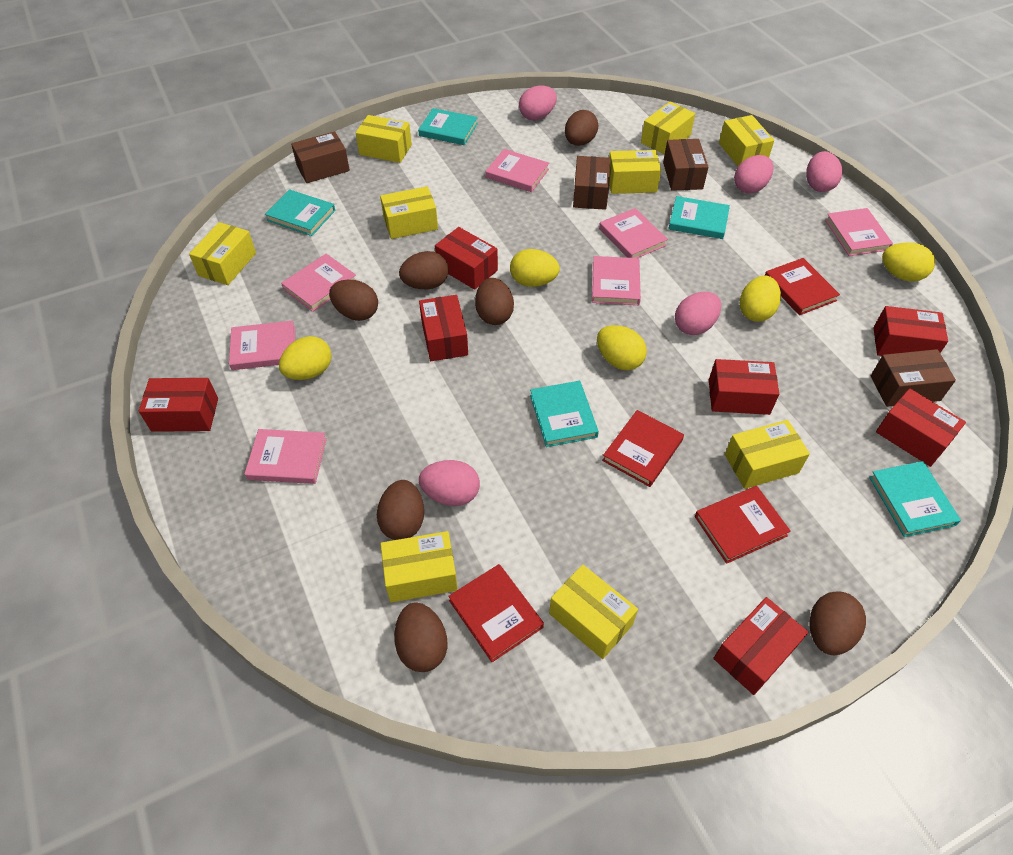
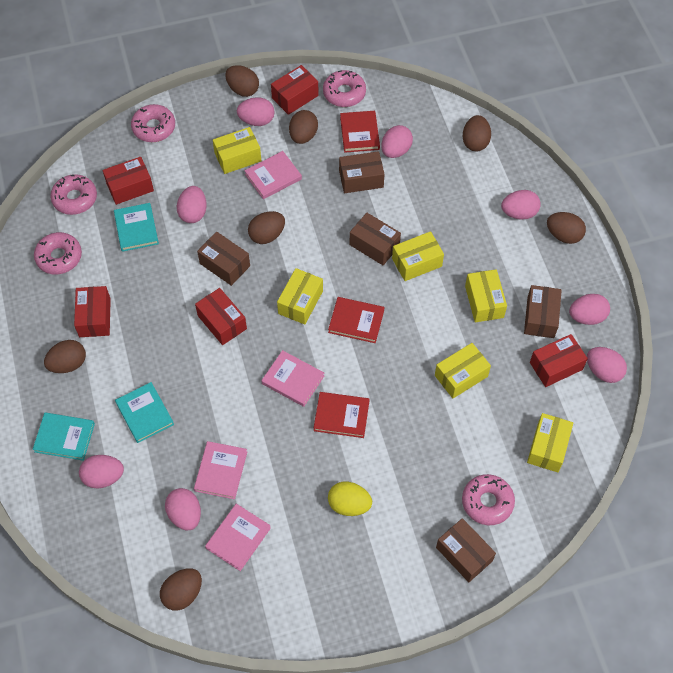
brown box: [291,131,350,183] [573,156,610,210] [663,139,709,191] [871,349,956,407] = 4 -> [197,232,250,286] [339,151,384,193] [350,213,401,265] [436,518,496,582] [524,285,562,338] = 5
pink book: [229,321,295,370] [245,429,327,484] [281,254,356,312] [485,149,549,192] [592,256,641,305] [599,208,668,258] [825,208,893,256] = 7 -> [194,441,247,499] [205,504,271,571] [244,151,302,199] [261,350,324,407] = 4
pink donut: none = 0 -> [34,232,82,274] [50,174,97,215] [131,104,175,142] [323,70,366,107] [462,474,515,525] = 5
pink egg: [419,460,480,506] [519,86,557,121] [675,292,721,335] [734,155,774,193] [806,151,842,192] = 5 -> [79,455,124,488] [165,488,201,531] [177,186,207,223] [237,97,275,126] [381,125,413,158] [501,190,541,219] [569,294,610,325] [587,347,627,383] = 8
red book: [448,564,544,662] [602,410,684,487] [695,486,791,564] [765,258,840,315] = 4 -> [314,392,370,438] [328,297,385,343] [340,111,380,153] = 3
red box: [139,378,218,432] [419,295,468,361] [435,227,498,290] [709,359,779,415] [713,597,809,695] [874,306,948,356] [876,388,966,467] = 7 -> [74,286,111,337] [103,157,154,205] [195,288,247,345] [271,65,319,115] [530,334,588,387] = 5
turquoise book: [265,189,335,236] [418,108,478,145] [530,381,599,447] [668,196,730,239] [869,461,961,537] = 5 -> [33,412,95,461] [114,203,159,252] [115,382,174,443] = 3
yellow box: [189,222,256,285] [356,115,412,163] [380,186,438,239] [381,531,458,602] [549,565,638,659] [609,150,661,194] [641,102,695,155] [719,115,774,166] [725,420,810,489] = 9 -> [213,127,261,174] [277,268,323,325] [392,231,444,281] [435,343,491,398] [465,269,507,322] [527,413,573,472] = 6
yellow egg: [279,336,332,380] [510,249,560,287] [597,325,647,370] [740,276,781,322] [882,242,935,282] = 5 -> [328,482,372,516] = 1

